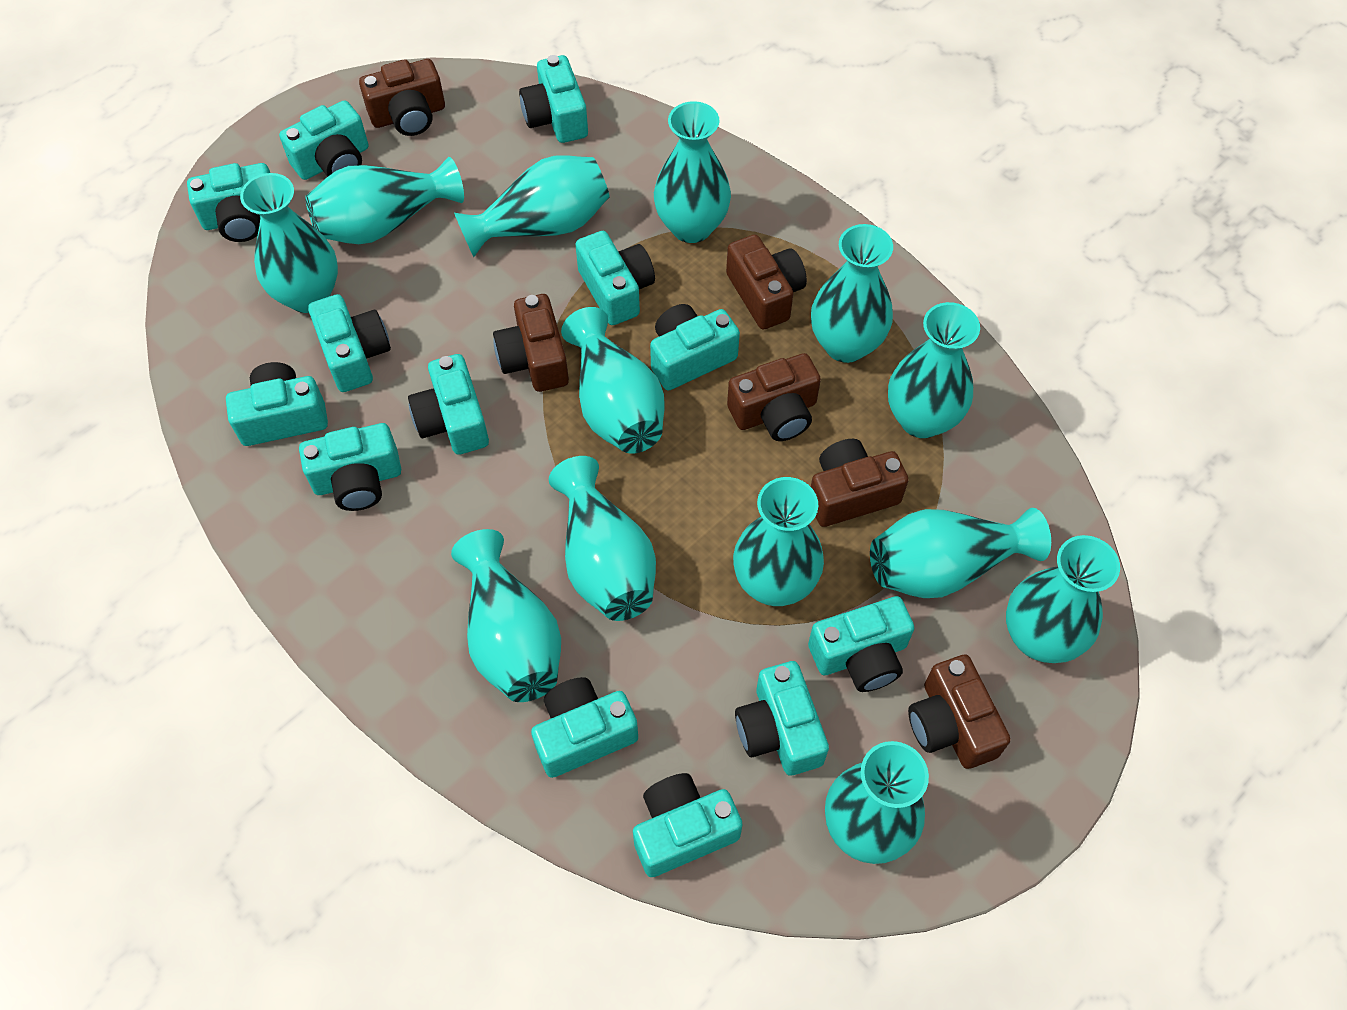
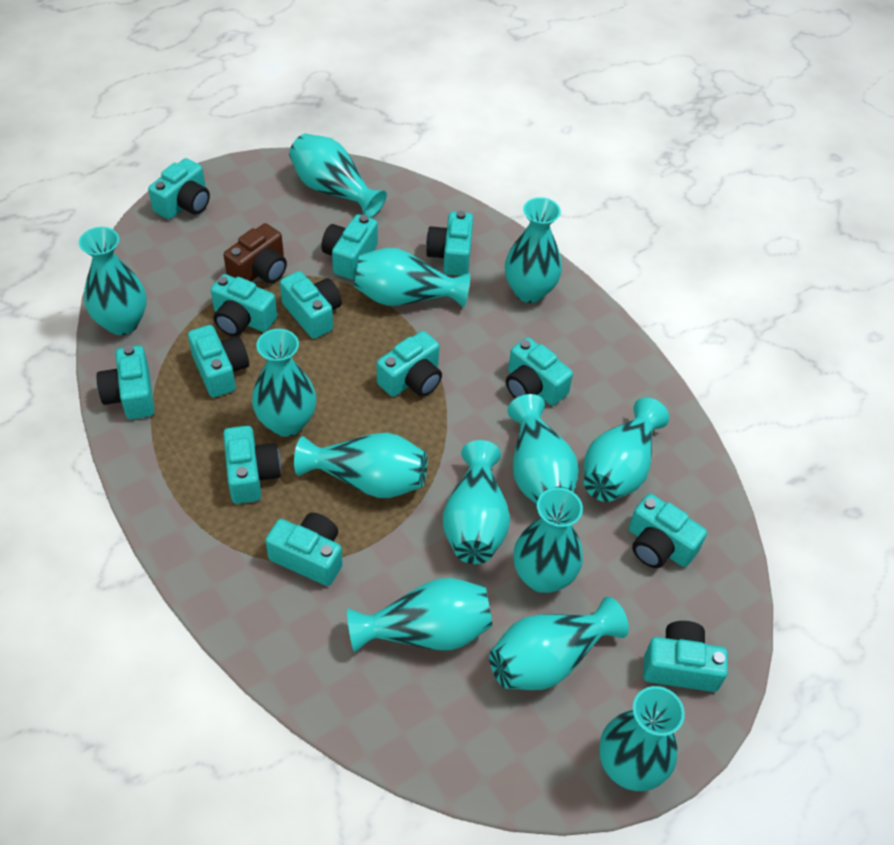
brown camera: [359,59,445,136] [493,294,569,392] [726,235,807,330] [727,353,821,441] [811,439,909,527] [908,654,1010,769] = 6 -> [224,223,287,283] = 1

